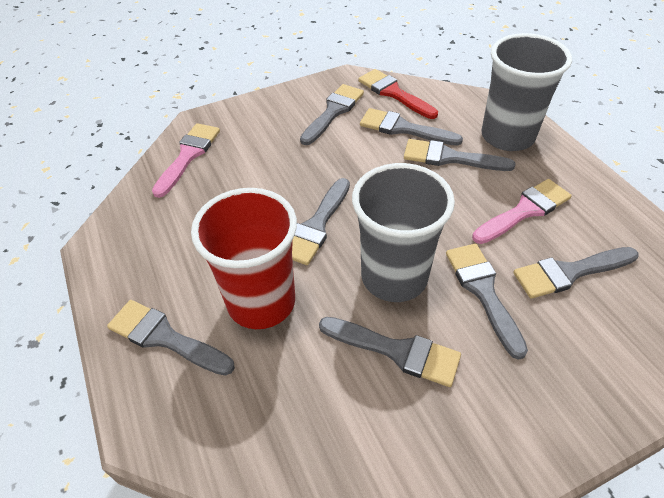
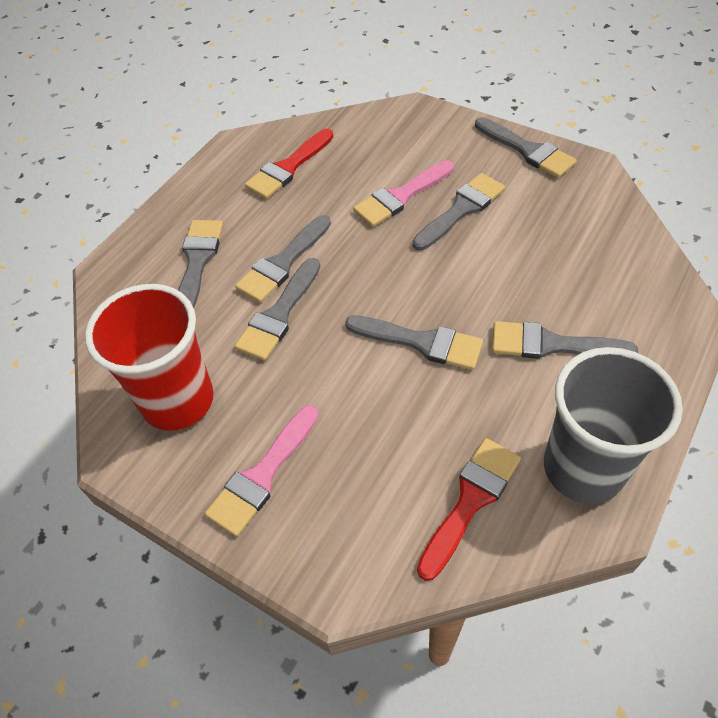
grey brush: [107,300,235,376] [292,178,350,265] [300,84,364,145] [319,317,461,387] [360,108,463,146] [404,139,515,171] [446,244,528,360] [513,247,639,299] = 8 -> [178,220,223,308] [235,215,331,303] [235,258,320,361] [345,316,483,370] [412,173,505,251] [475,117,577,178] [492,321,638,359] = 7
grey cup: [352,163,455,302] [481,33,572,151] = 2 -> [544,347,683,504] = 1
red brush: [358,69,438,119] = 1 -> [245,129,333,199] [417,438,521,581] = 2

